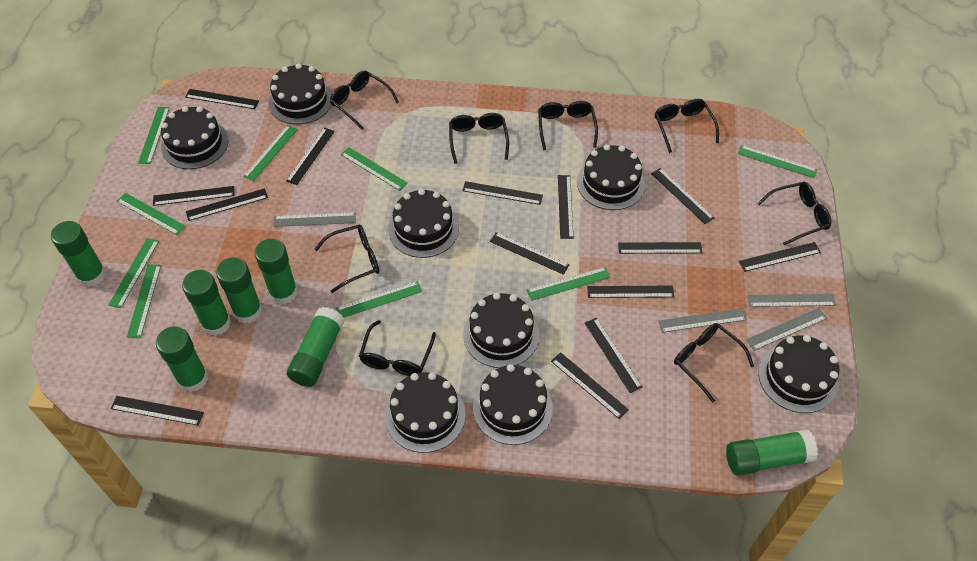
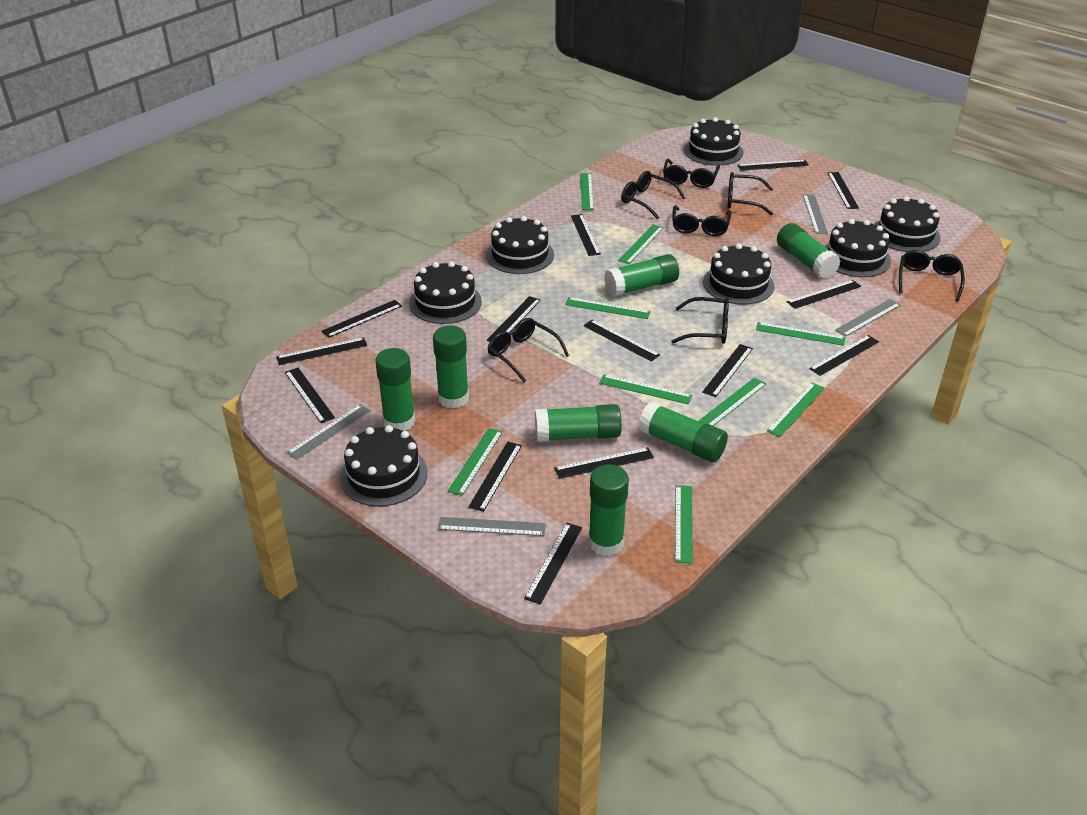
black cake: [161,106,229,169] [268,63,332,124] [385,372,465,453] [388,189,459,258] [463,293,539,368] [473,364,553,445] [577,144,645,210] [758,335,839,413] = 8 -> [340,425,428,506] [409,261,482,324] [486,216,554,274] [684,117,743,166] [703,244,774,305] [825,219,891,277] [874,196,941,252] = 7
black glasses: [315,225,379,293] [330,71,399,130] [359,320,436,376] [449,113,509,164] [538,101,598,150] [655,99,719,153] [674,323,754,403] [757,182,831,245] = 8 -> [488,318,569,382] [621,171,686,219] [663,159,720,188] [671,297,729,344] [672,205,732,236] [727,172,773,215] [899,250,965,302] = 7

